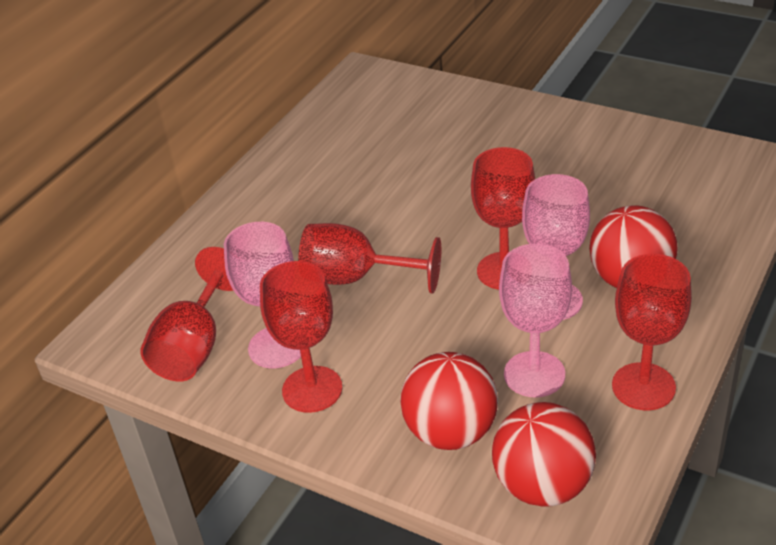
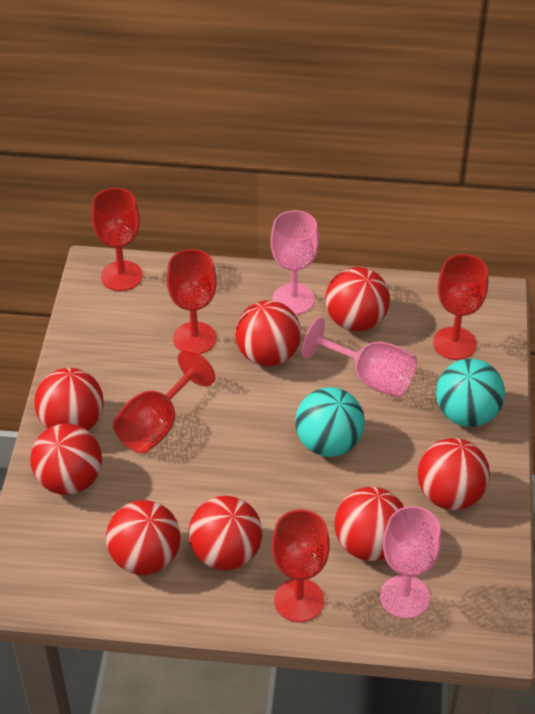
red ball: [400,352,498,450] [492,402,596,507] [589,205,678,288] = 3 -> [30,423,102,495] [34,368,104,431] [106,500,181,575] [188,496,262,571] [235,300,301,366] [325,267,390,332] [334,487,404,561] [418,438,490,510] = 8
turquoise ball: none = 0 -> [295,387,365,457] [436,359,505,427] = 2

